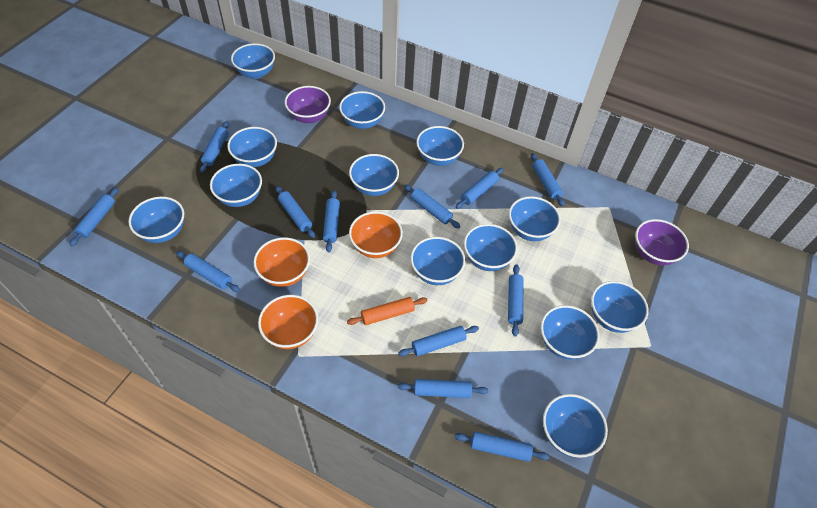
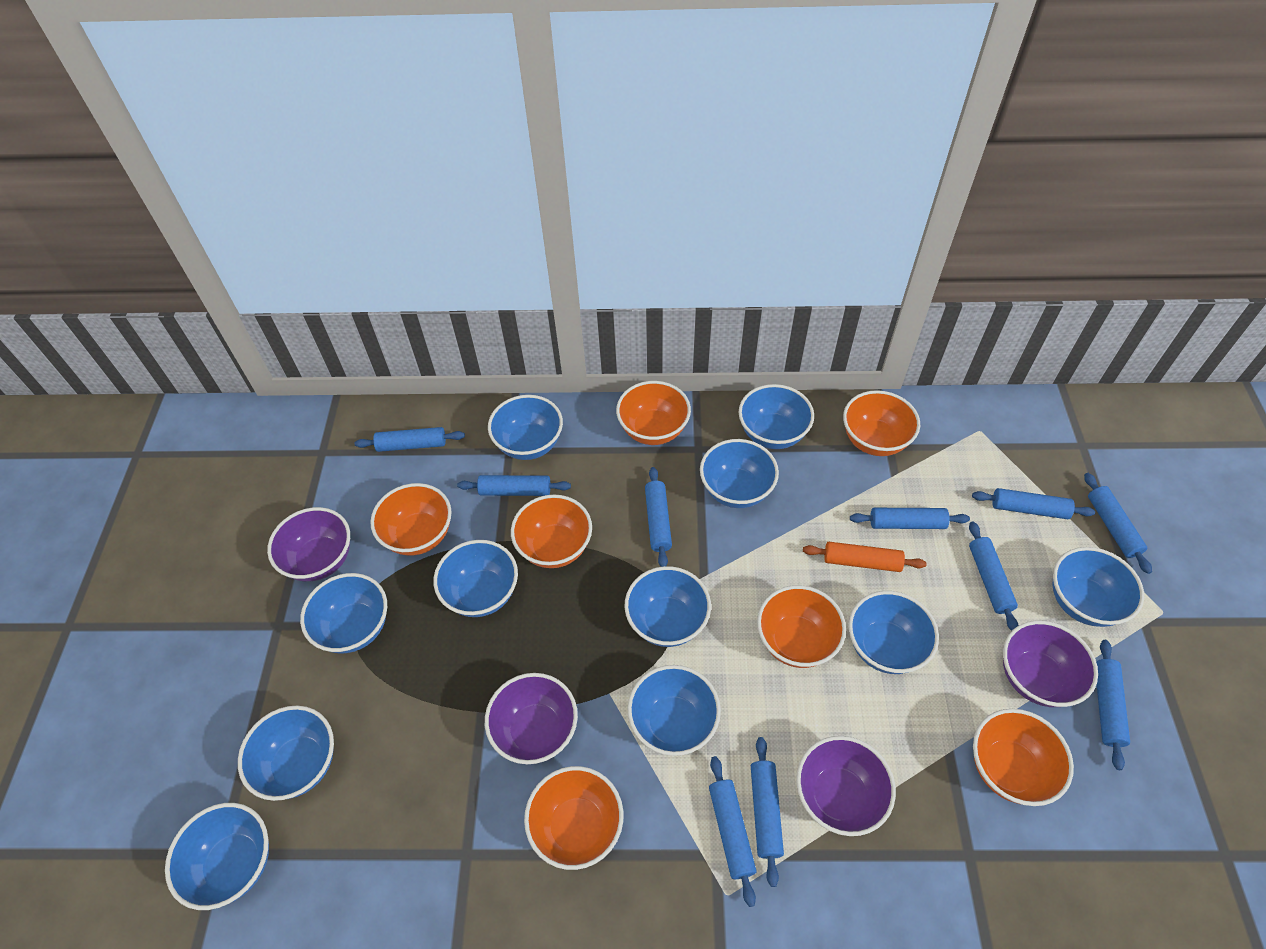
blue bowl: [128,197,184,243] [210,164,262,207] [227,127,277,167] [231,43,275,79] [339,91,385,129] [349,154,399,196] [410,237,465,285] [416,126,464,166] [464,224,518,271] [509,196,561,241] [541,305,600,360] [543,394,608,458] [591,281,649,333] = 13 -> [165,803,269,910] [238,706,334,801] [300,573,387,653] [434,540,518,617] [488,395,563,460] [624,566,711,647] [627,665,721,756] [700,439,779,508] [739,384,814,449] [848,591,939,674] [1053,547,1144,627] = 11
blue rolling pin: [70,187,119,246] [176,251,240,292] [200,121,229,173] [276,186,315,238] [323,190,340,252] [398,326,479,356] [398,379,488,398] [404,185,460,228] [454,431,550,462] [456,168,503,209] [508,264,524,336] [531,153,565,207] = 12 -> [354,427,465,452] [457,475,571,496] [645,467,672,567] [709,756,756,907] [751,737,784,887] [850,508,970,529] [969,522,1019,631] [972,488,1095,519] [1084,473,1152,574] [1096,640,1130,770] = 10
orange bowl: [253,237,310,287] [258,295,318,349] [349,211,403,258] = 3 -> [370,483,452,556] [511,495,592,568] [524,766,623,870] [616,381,691,445] [757,585,846,668] [843,390,920,456] [973,709,1074,806] = 7
purple bowl: [285,86,331,123] [635,219,689,266] = 2 -> [267,507,350,581] [485,673,578,764] [796,736,896,836] [1003,620,1098,707] = 4

